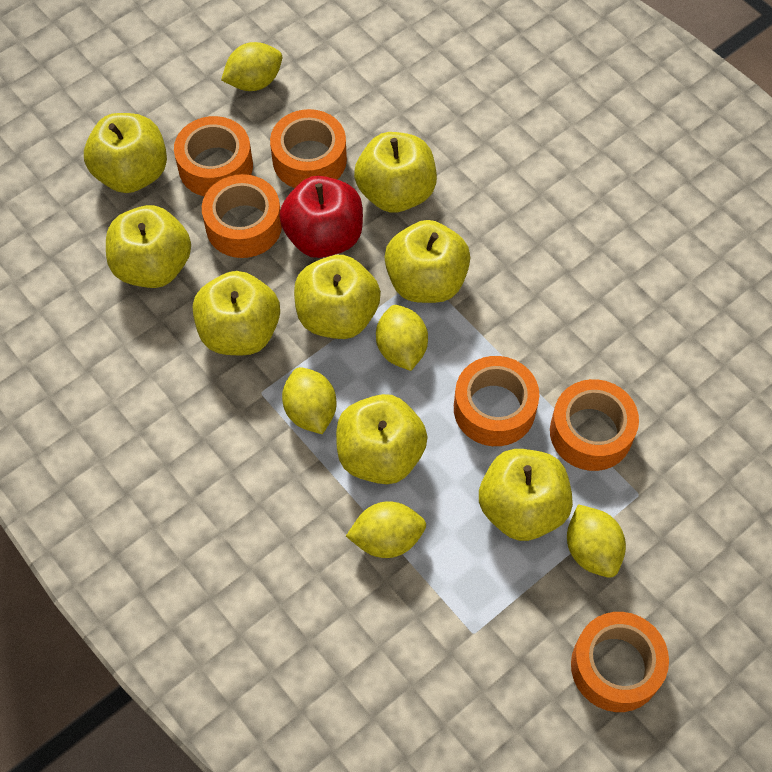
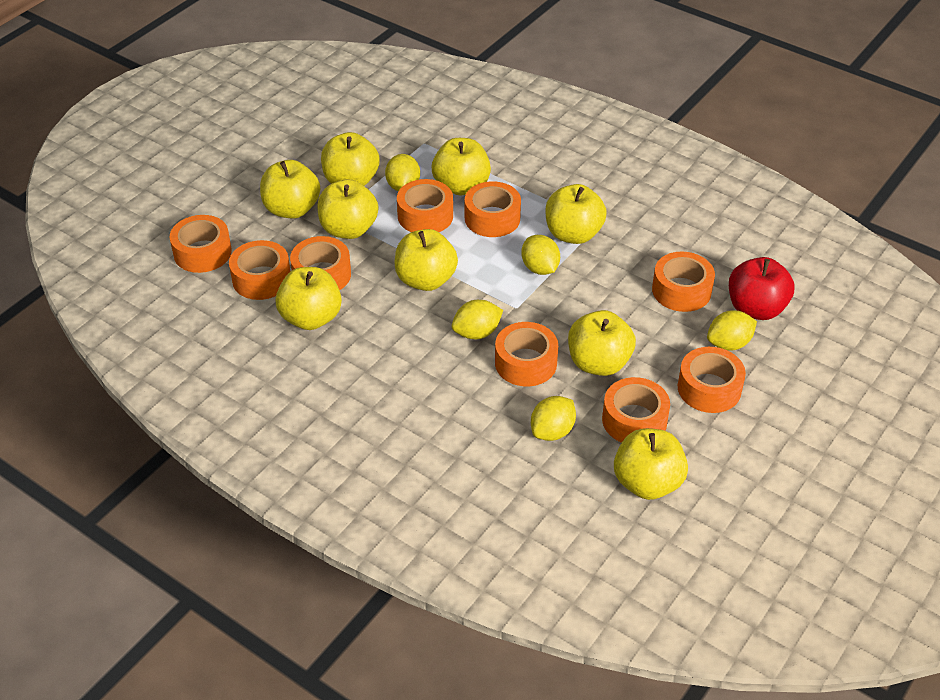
orange tape: [174,116,253,196] [202,174,282,258] [270,109,347,188] [454,356,539,446] [550,379,639,471] [571,612,669,712] = 6 -> [170,215,232,273] [229,240,291,300] [290,236,351,290] [397,179,453,232] [465,181,521,237] [495,322,558,386] [602,377,670,443] [652,251,715,312] [678,347,746,413] = 9
yellow apple: [84,113,167,193] [106,205,191,288] [193,271,280,355] [294,255,381,339] [336,394,428,484] [354,132,437,213] [385,220,470,303] [479,449,573,541] = 8 -> [260,160,320,219] [275,267,342,330] [317,179,378,239] [321,132,380,186] [394,229,458,291] [432,138,491,196] [545,184,607,244] [568,310,636,376] [614,428,688,500] = 9

